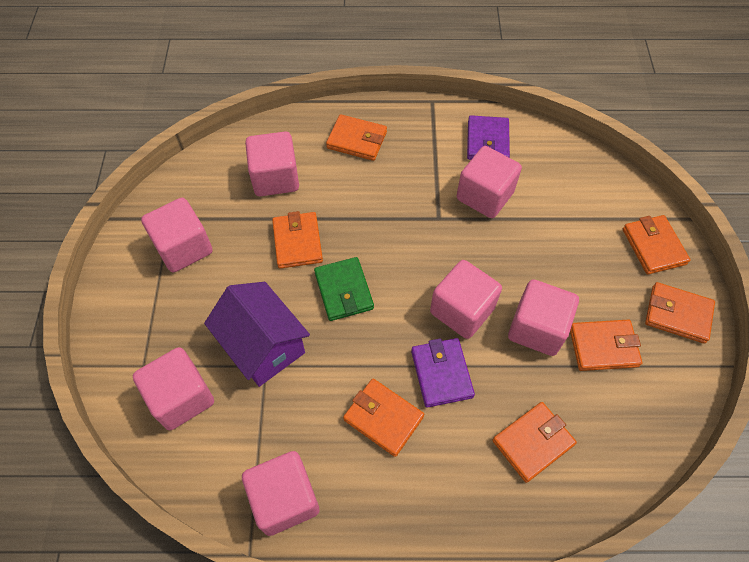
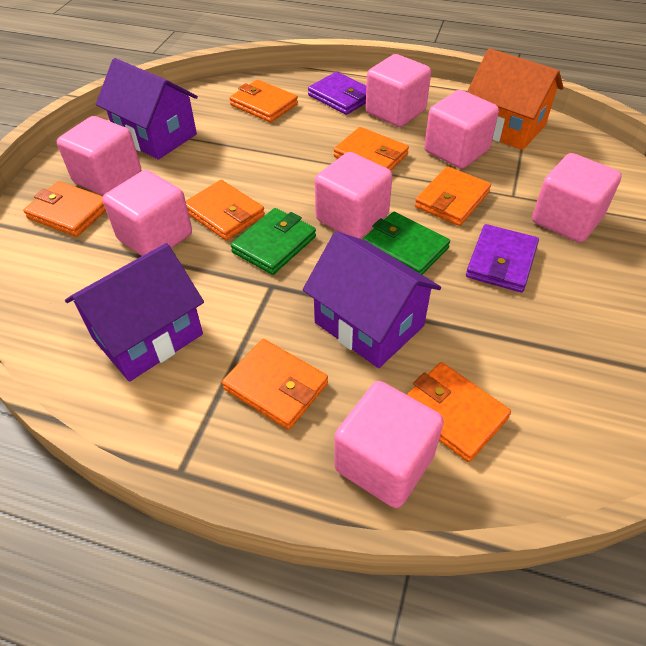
green wallet: [314,257,374,321] = 1 -> [231,208,316,275] [362,212,450,275] = 2
orange house: none = 0 -> [467,48,564,150] = 1
purple house: [204,282,310,387] = 1 -> [65,243,204,382] [96,58,198,160] [303,231,441,368] = 3

